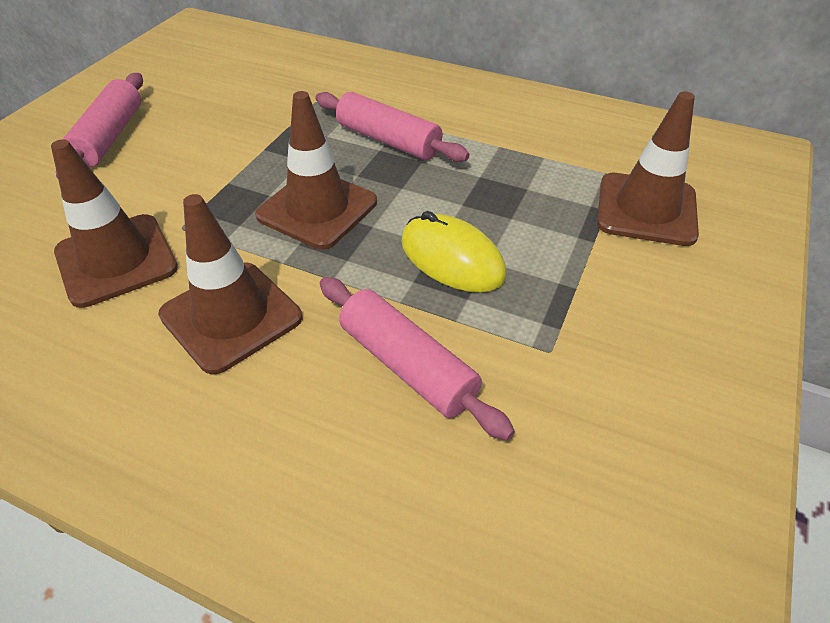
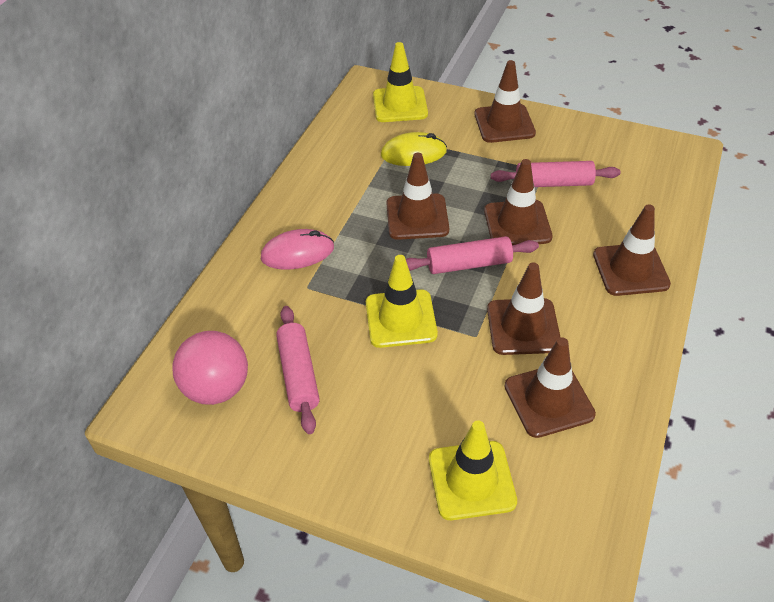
brown traffic cone: [51,139,178,308] [158,194,302,375] [255,91,377,249] [597,92,699,246] = 4 -> [386,153,449,240] [474,60,536,143] [484,159,553,245] [487,262,561,355] [505,337,596,438] [593,204,671,296] = 6
pink ball: none = 0 -> [172,331,248,405] = 1
pink mouse: none = 0 -> [261,229,334,270] = 1
yellow traffic cone: none = 0 -> [366,255,438,348] [373,42,428,122] [429,420,517,520] = 3

